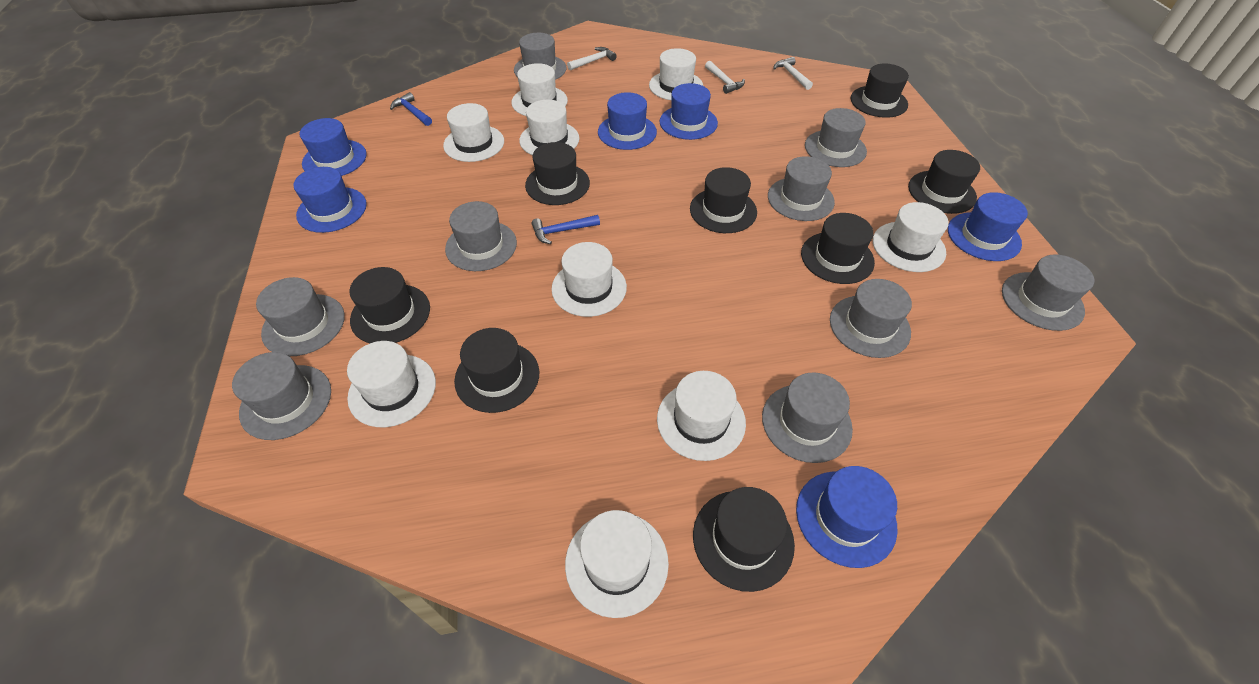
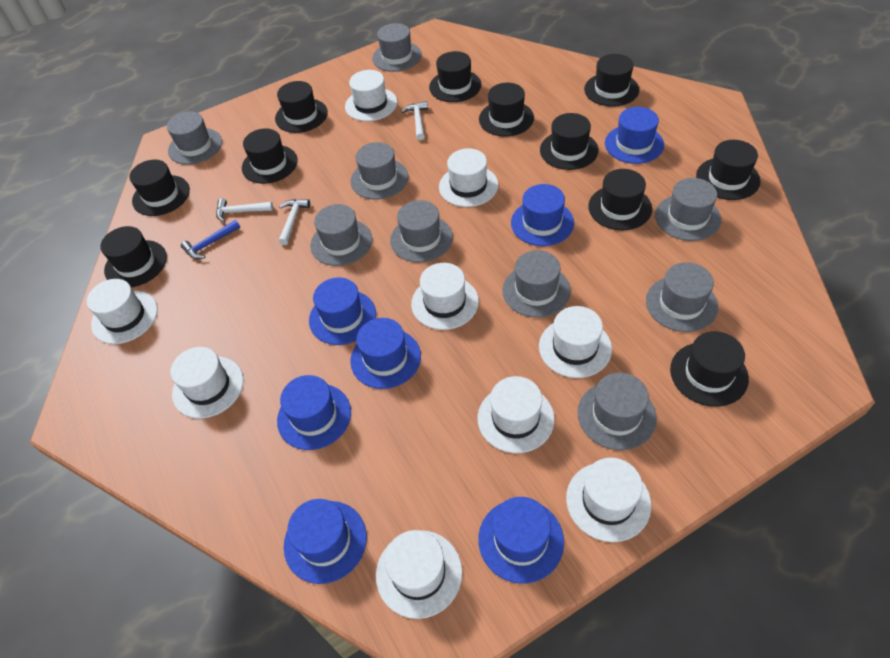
black hat: [349,267,430,343] [454,328,539,413] [525,142,590,205] [690,167,757,233] [693,487,795,592] [801,213,875,284] [851,64,909,118] [908,150,980,214] = 8 -> [100,226,167,287] [130,160,190,216] [242,128,298,184] [275,81,328,133] [429,51,481,102] [479,83,534,137] [540,113,598,170] [584,54,639,107] [588,169,652,230] [670,331,749,407] [696,140,761,200] = 11
blue hammer: [390,92,432,126] [531,215,600,244] = 2 -> [181,220,240,259] = 1
blue hat: [294,167,367,233] [300,118,367,176] [598,92,657,150] [660,83,718,140] [796,466,897,568] [948,192,1028,261] = 6 -> [277,375,351,450] [284,499,367,584] [309,277,376,345] [350,318,421,389] [478,497,564,584] [511,184,574,246] [605,107,664,164] = 7

